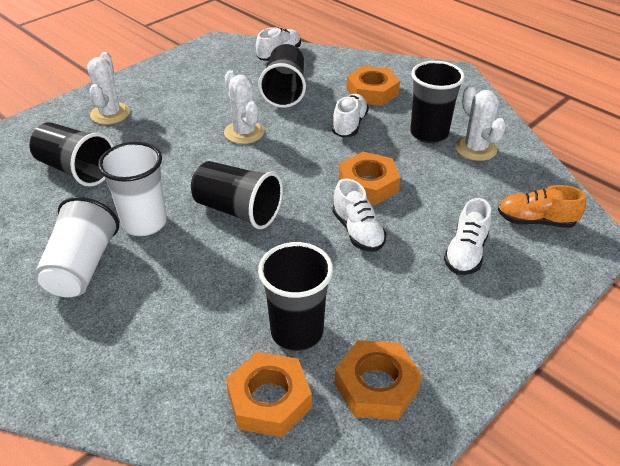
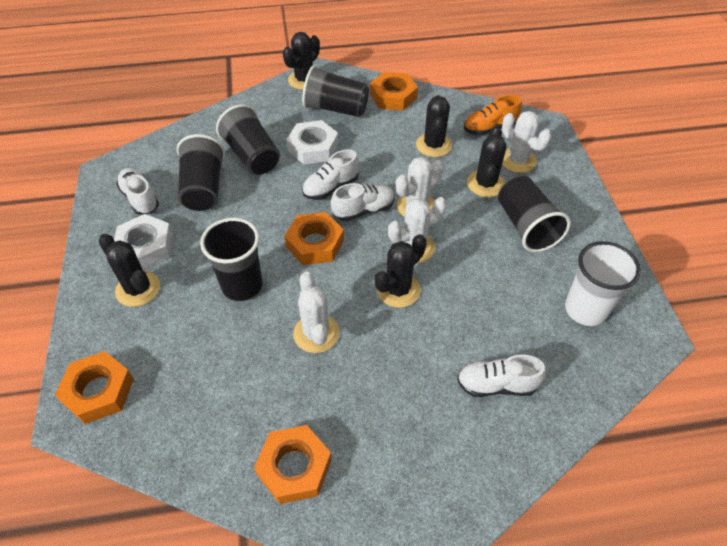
black cactus: none = 0 -> [99,234,160,307] [283,32,320,90] [375,234,427,308] [416,95,452,157] [467,126,507,197] = 5
white cactus: [87,52,130,125] [224,70,265,144] [455,85,506,161] = 3 -> [293,271,340,353] [388,197,447,263] [396,157,443,217] [502,111,551,173] = 4
white cup: [35,197,119,297] [98,142,167,236] = 2 -> [565,241,641,326] = 1
white nut: none = 0 -> [114,214,173,269] [286,120,339,164] = 2

